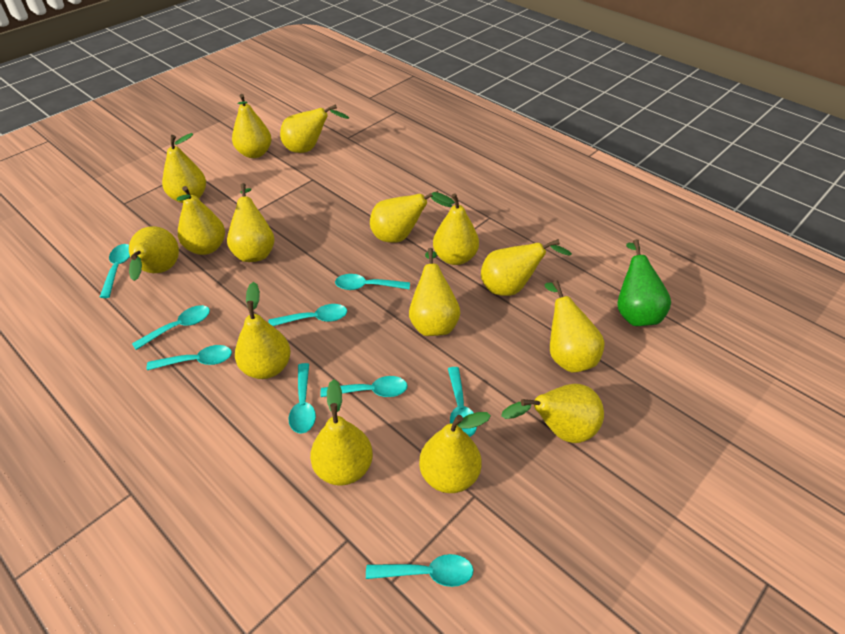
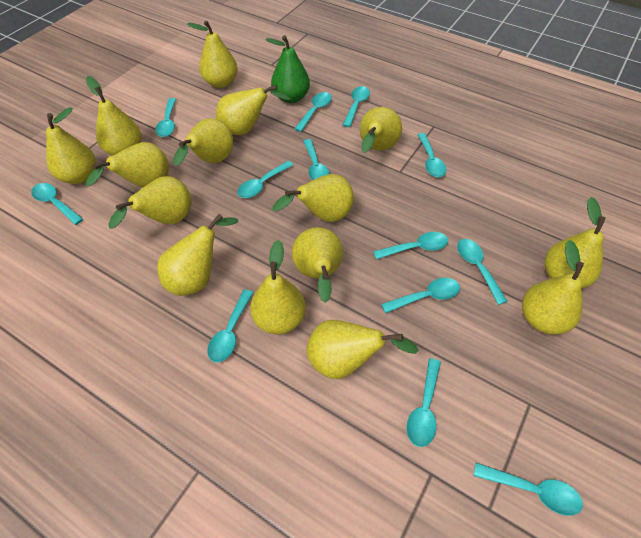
turquoise spoon: [100,244,130,298] [132,305,210,350] [147,345,232,370] [268,304,347,326] [288,363,316,434] [321,376,408,397] [335,274,410,290] [366,554,474,587] [448,367,477,437] = 9 -> [31,183,83,225] [155,98,176,137] [207,289,253,362] [237,161,293,198] [295,92,332,132] [303,139,329,180] [343,86,370,127] [373,232,448,259] [381,278,460,313] [407,358,441,447] [418,133,446,177] [457,239,508,305] [474,463,583,516] = 13

